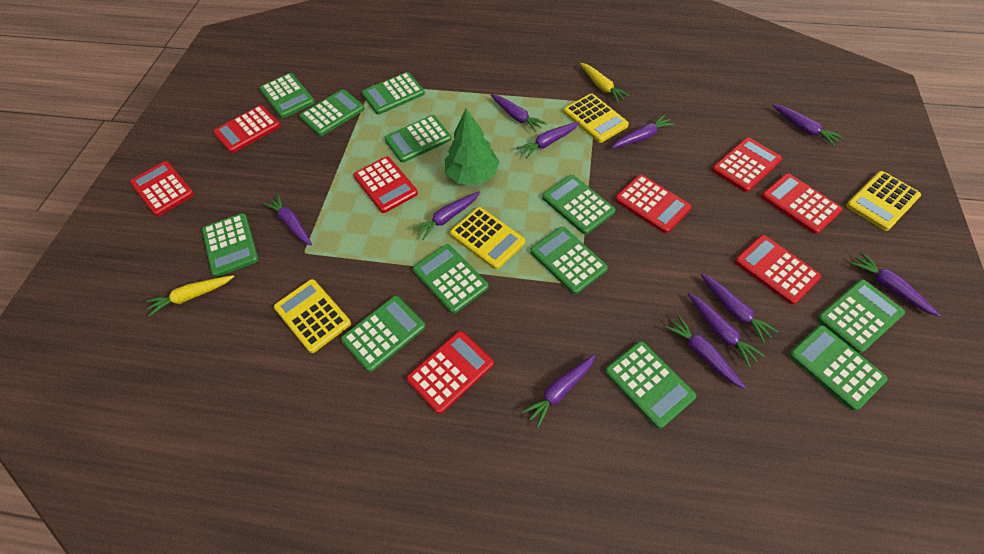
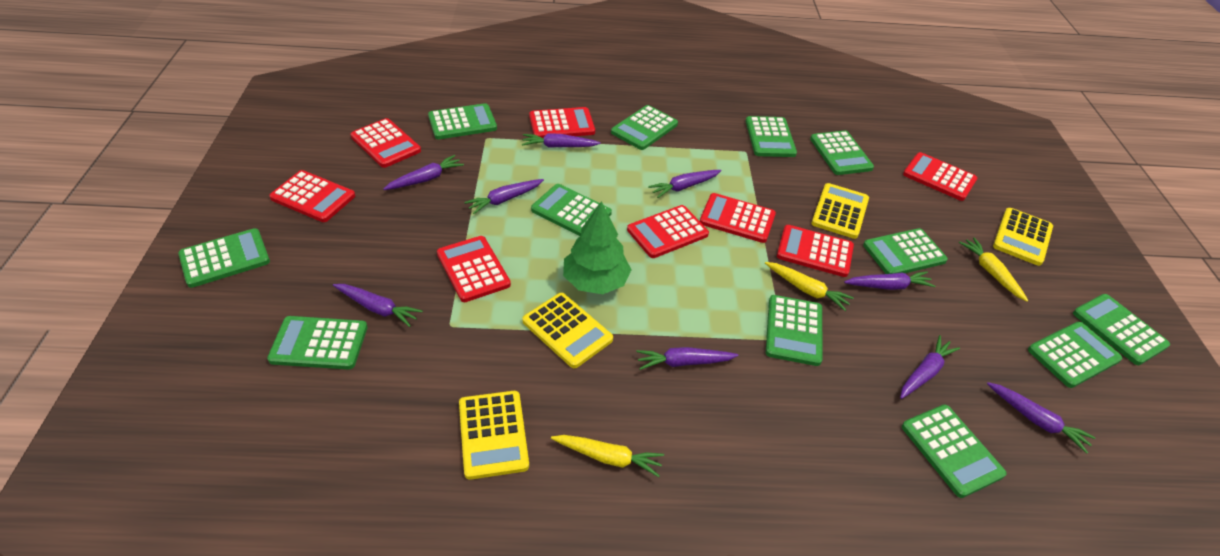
purple carrot: [263,194,312,245] [412,191,480,240] [491,94,547,132] [517,122,580,158] [522,354,595,428] [612,114,675,148] [664,315,746,389] [688,293,765,367] [701,274,779,343] [772,104,843,146] [850,252,941,317] = 11 -> [333,284,423,327] [383,155,464,190] [464,179,544,214] [522,133,601,148] [636,347,739,370] [648,170,722,198] [844,271,935,290] [900,335,960,399] [987,382,1095,454] = 9
yellow carrot: [146,275,234,317] [580,63,630,103] = 2 -> [551,435,664,477] [765,262,854,311] [959,237,1028,302] = 3

